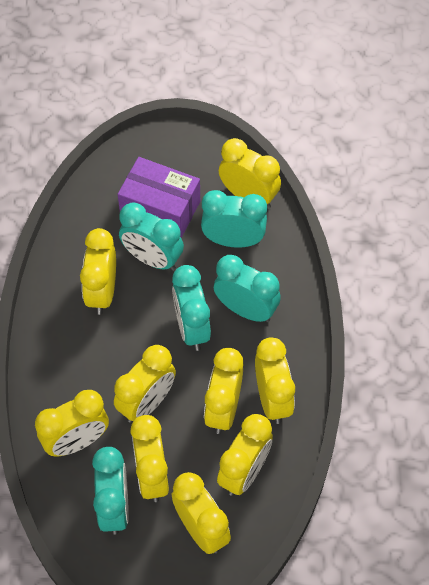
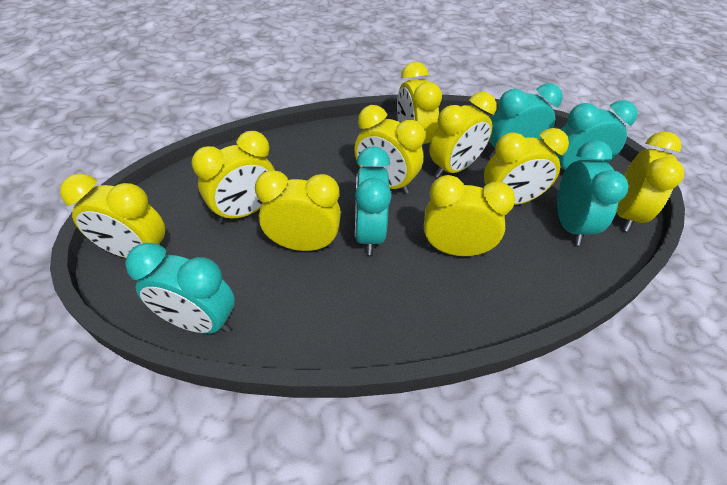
purple box: [118,157,200,238] = 1 -> none = 0

